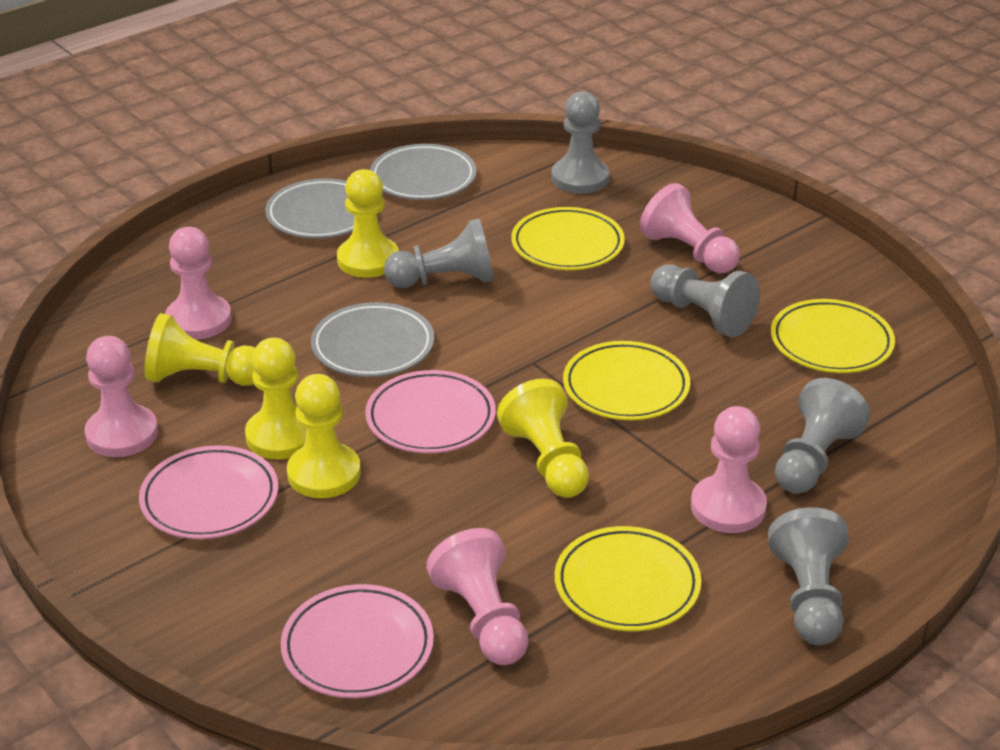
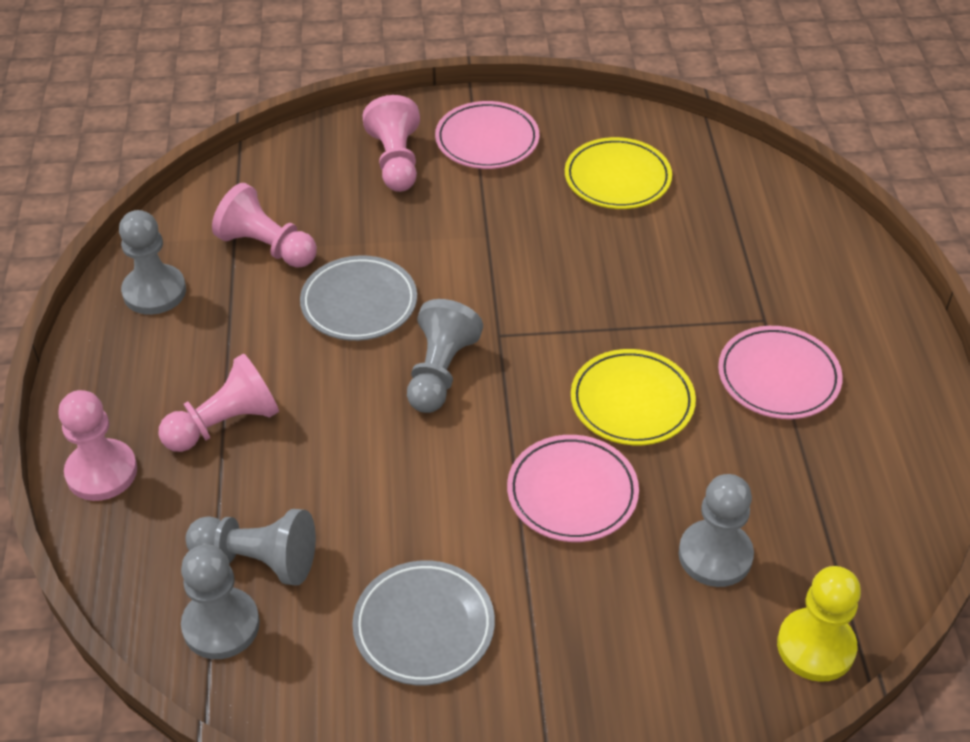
grey plate: [265,178,355,238] [311,302,434,377] [370,144,477,200] = 3 -> [300,255,417,341] [352,560,495,685] = 2
pink pawn: [84,336,158,457] [165,227,232,340] [426,528,529,665] [640,183,740,273] [691,406,767,533] = 5 -> [58,390,137,501] [159,353,279,452] [212,183,317,268] [362,95,420,192] = 4
yellow pawn: [144,313,255,386] [245,338,307,459] [287,374,361,498] [337,169,399,278] [497,379,589,498] = 5 -> [777,566,861,682] = 1
yellow plate: [511,207,625,270] [555,526,701,631] [563,341,690,420] [771,299,895,373] = 4 -> [565,137,672,209] [571,349,696,445] = 2

